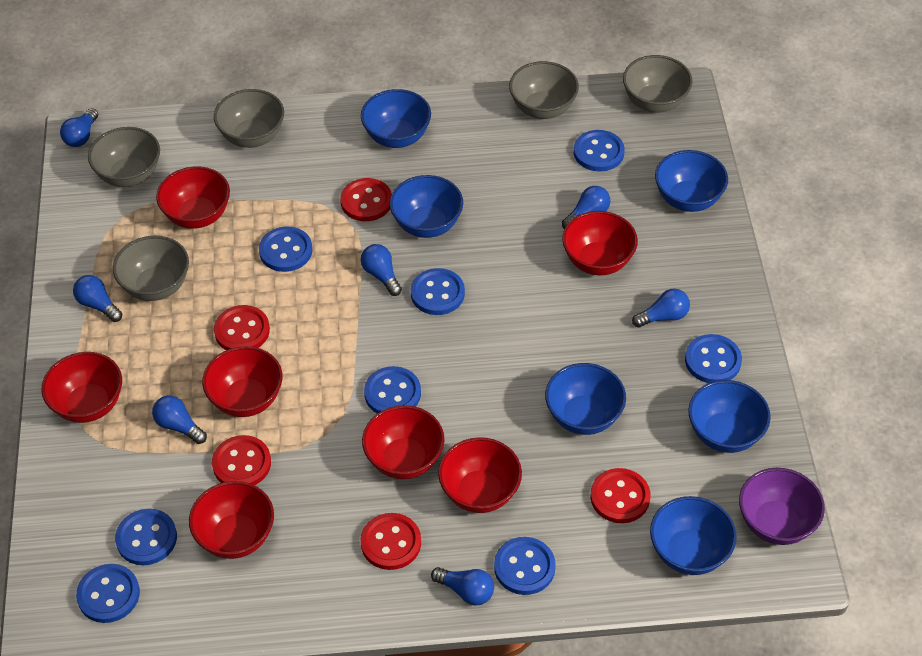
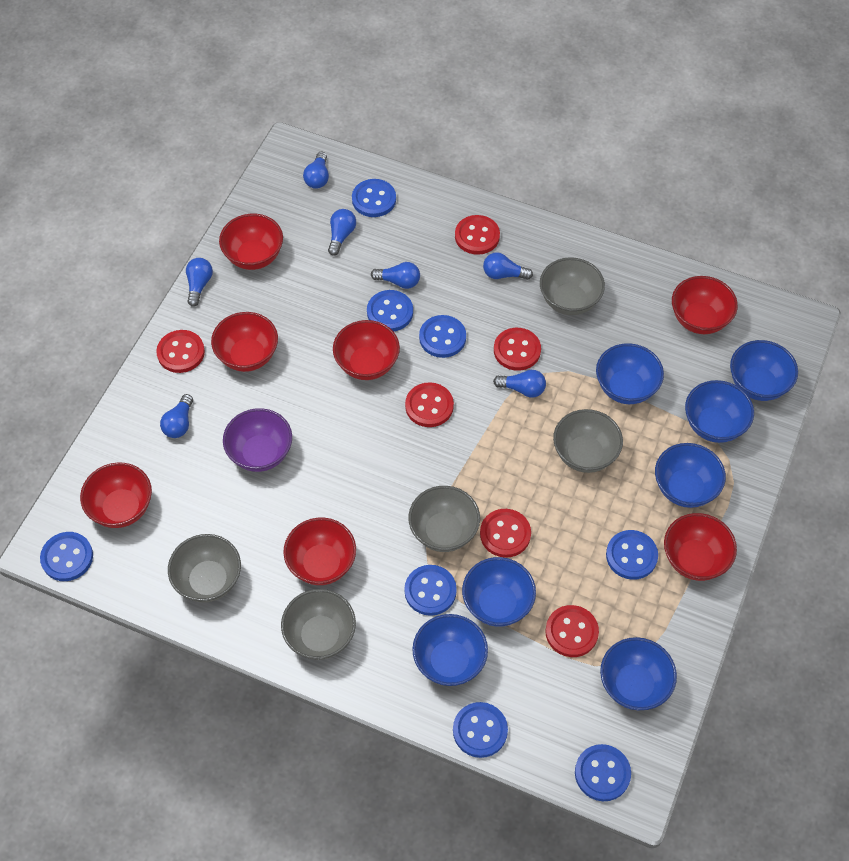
blue bowl: [361,89,431,148] [390,175,463,238] [545,363,626,435] [650,496,737,575] [655,150,728,212] [688,380,771,453] = 6 -> [412,614,488,686] [462,557,536,627] [596,343,664,404] [600,637,677,710] [655,443,726,508] [685,380,754,443] [730,340,798,401] = 7
red button: [212,435,271,485] [214,305,270,350] [340,178,392,221] [360,513,421,570] [590,468,650,523] = 5 -> [156,330,205,373] [405,382,454,427] [455,215,500,255] [480,509,531,558] [494,328,541,371] [545,605,599,657] = 6

